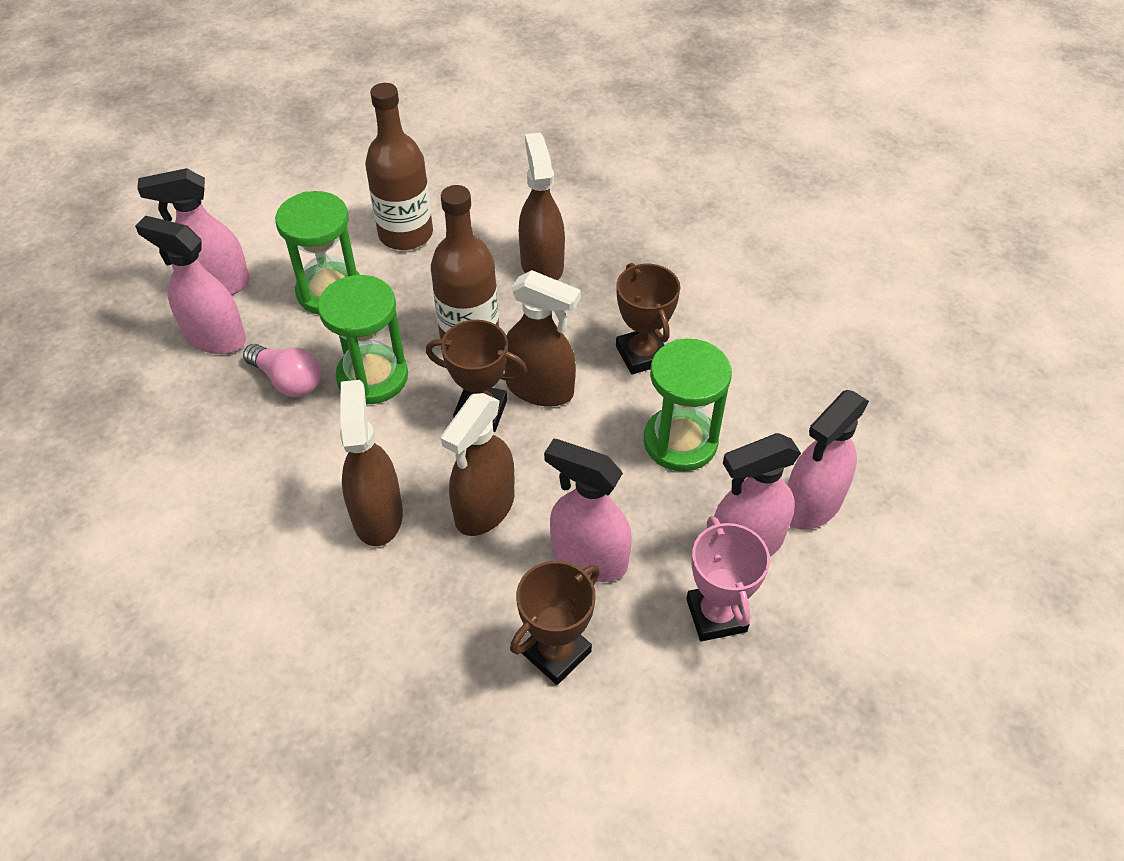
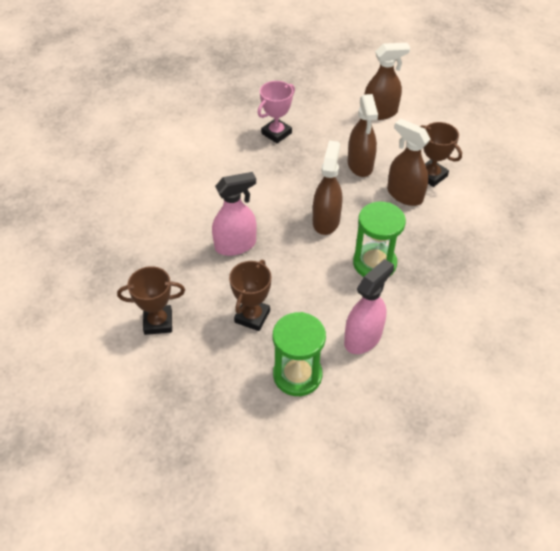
brown bottle: [365,83,433,250] [431,185,499,339] = 2 -> none = 0
green hourglass: [275,191,360,315] [318,275,408,404] [644,339,732,471] = 3 -> [273,312,326,396] [353,202,406,277] = 2
pink light bulb: [243,344,321,397] = 1 -> none = 0
pink spray bottle: [135,216,246,354] [137,168,250,295] [544,439,632,582] [714,433,801,557] [788,390,869,530] = 5 -> [212,172,257,256] [344,259,394,354] = 2

